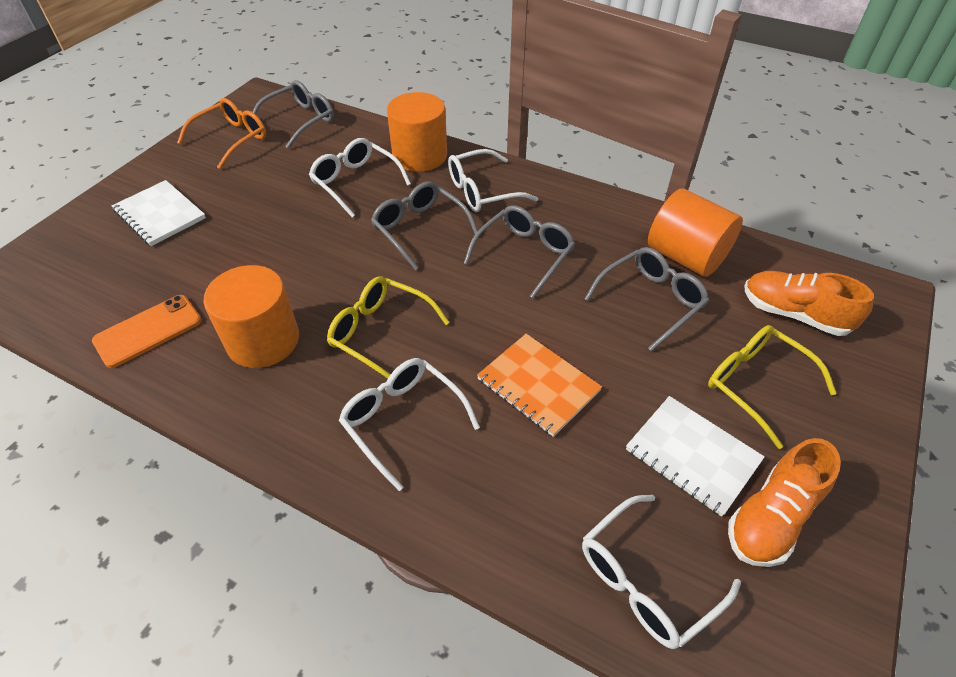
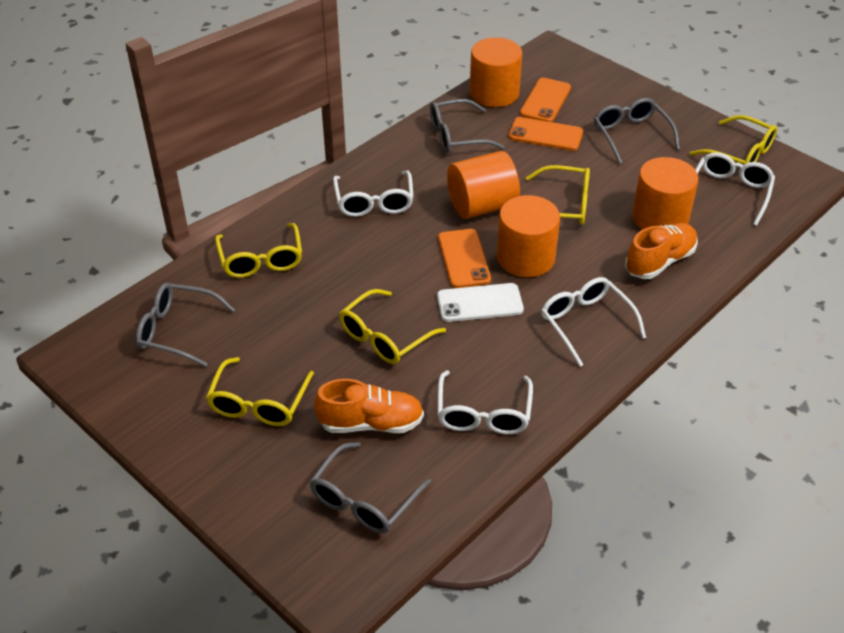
orange cylinder: [203,265,299,368] [387,92,447,172] [648,188,743,277] = 3 -> [447,151,520,219] [470,38,522,107] [497,195,560,277] [632,157,699,230] = 4
orange glasses: [177,98,266,169] = 1 -> none = 0
orange notebook: [477,334,602,437] = 1 -> none = 0
orange phone: [92,295,202,368] = 1 -> [438,229,491,288] [509,117,583,151] [520,78,571,122] = 3
white notebook: [112,180,206,246] [626,396,765,517] = 2 -> none = 0
white phone: none = 0 -> [437,283,524,322] = 1
yellow glasses: [327,276,450,379] [708,325,837,449] = 2 -> [206,357,314,426] [215,223,302,278] [339,289,446,364] [526,165,590,225] [690,115,777,165] = 5

